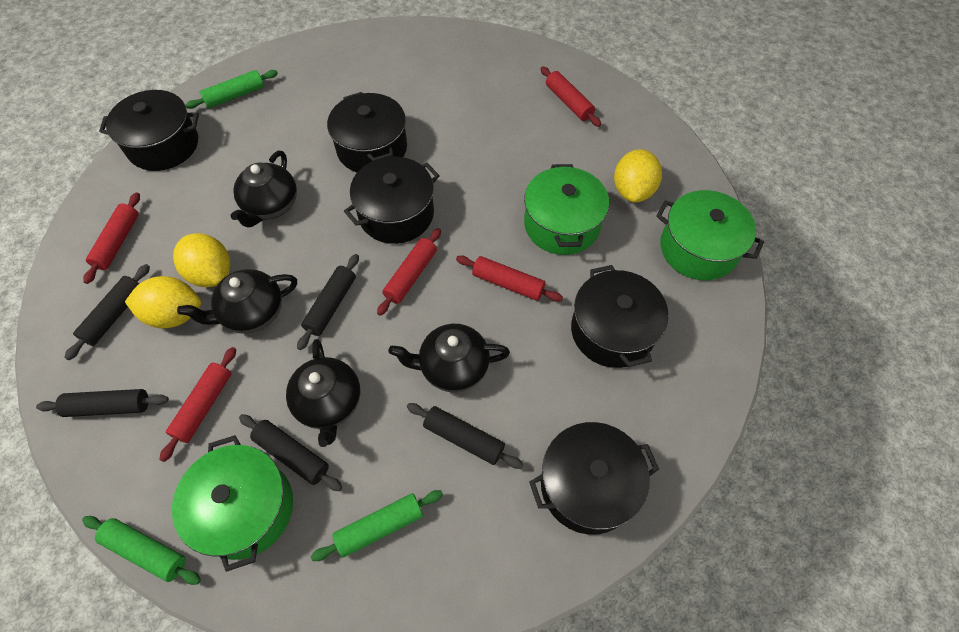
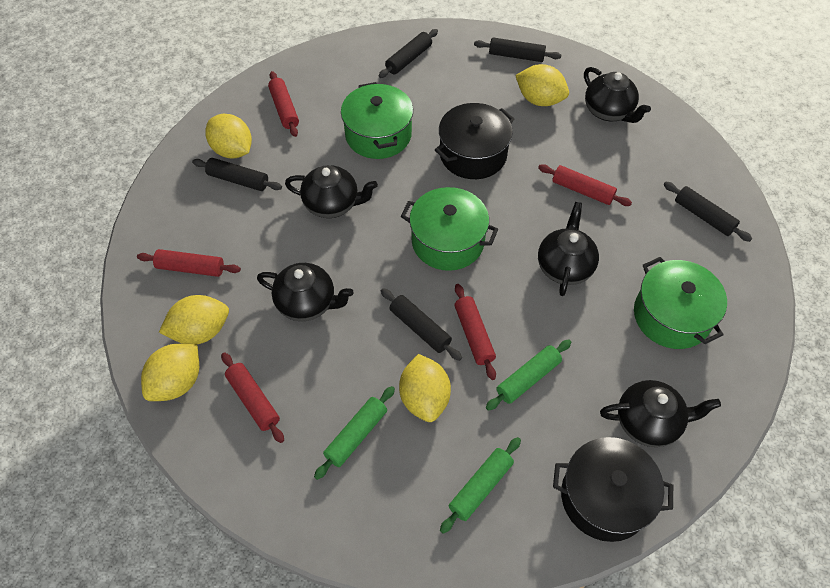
black pot: [99,90,199,171] [327,92,407,172] [344,157,440,244] [529,422,659,535] [571,265,669,368] = 5 -> [435,103,514,179] [553,437,673,542] = 2
black teapot: [177,269,297,334] [230,151,297,228] [286,339,360,447] [389,324,510,392] = 4 -> [257,263,354,321] [285,165,378,218] [538,202,599,296] [584,67,651,123] [600,380,721,447] = 5
yellow lemon: [125,276,201,329] [173,233,231,287] [614,149,662,203] = 3 -> [141,344,199,401] [159,295,229,344] [205,114,252,159] [399,354,451,422] [515,64,569,106] = 5

